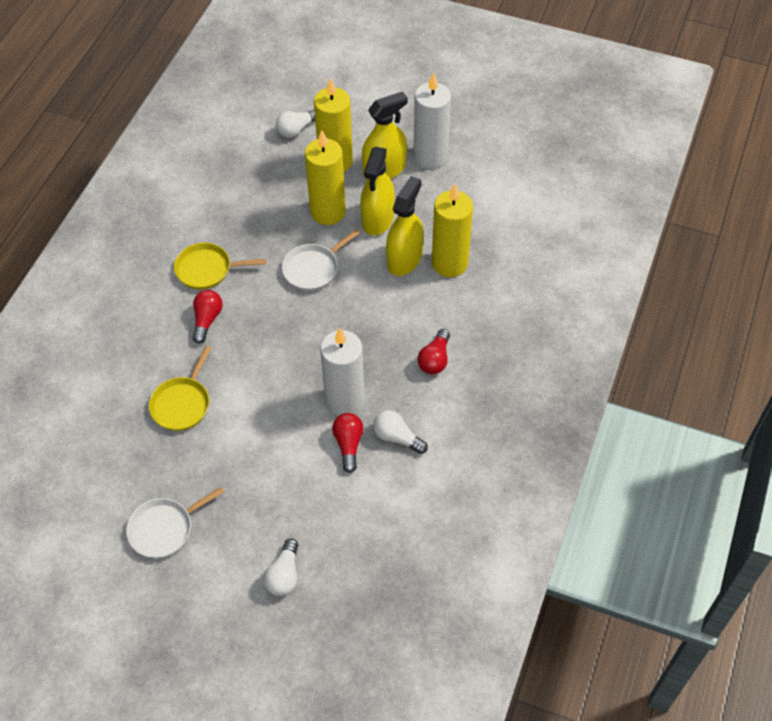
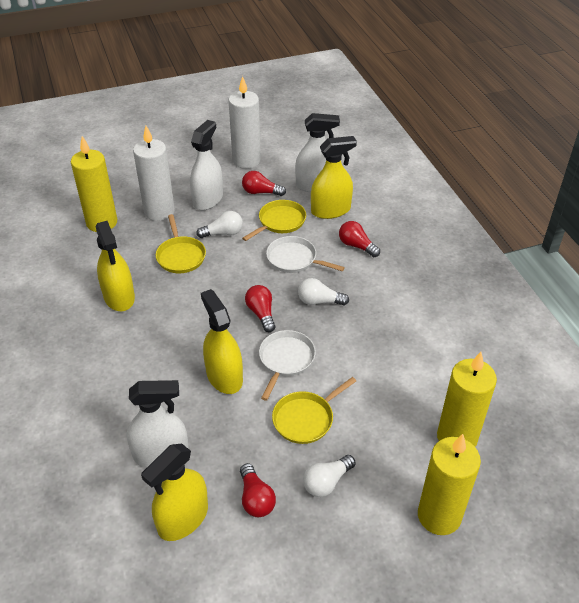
red light bulb: [193,290,223,344] [332,413,363,473] [418,329,450,374] = 3 -> [240,463,276,517] [242,171,286,196] [245,285,275,332] [339,221,380,257] = 4
white spray bottle: none = 0 -> [127,380,189,468] [190,120,223,210] [295,113,340,192] = 3
yellow pan: [149,346,211,431] [174,243,266,290] = 2 -> [156,214,206,273] [242,200,306,241] [272,377,356,444] = 3
yellow spray bottle: [360,147,395,236] [362,91,408,179] [386,176,424,276] = 3 -> [96,221,135,311] [141,444,208,541] [201,289,243,394] [311,136,357,219] = 4

